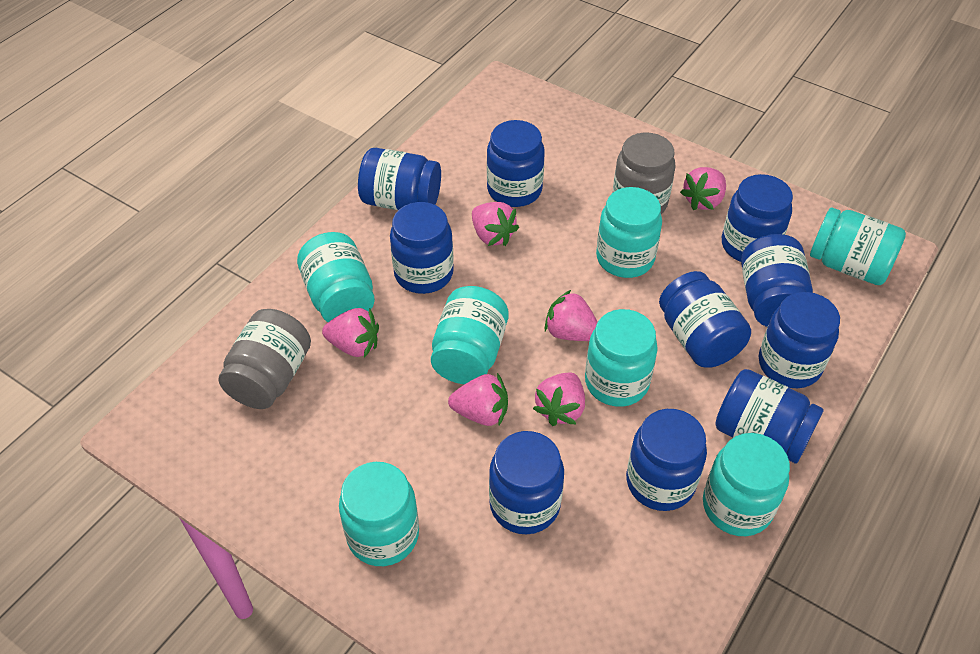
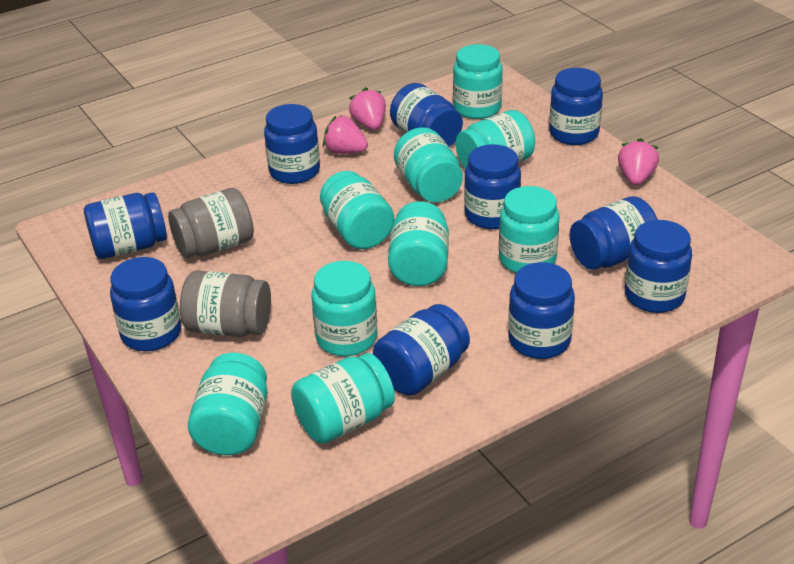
pink strawberry: [322,308,379,358] [448,373,508,426] [472,202,519,246] [533,373,585,426] [545,290,598,341] [680,167,726,210] = 6 -> [323,115,368,154] [349,88,386,130] [618,138,659,185] = 3
turquoise jar: [297,232,375,322] [339,462,419,566] [431,286,509,384] [585,309,658,407] [596,187,662,278] [703,433,790,536] [810,207,906,285] = 7 -> [188,353,267,455] [291,353,395,444] [312,261,378,356] [320,171,394,249] [388,201,449,286] [394,127,463,202] [453,44,503,119] [456,110,535,169] [499,186,560,273] = 9

